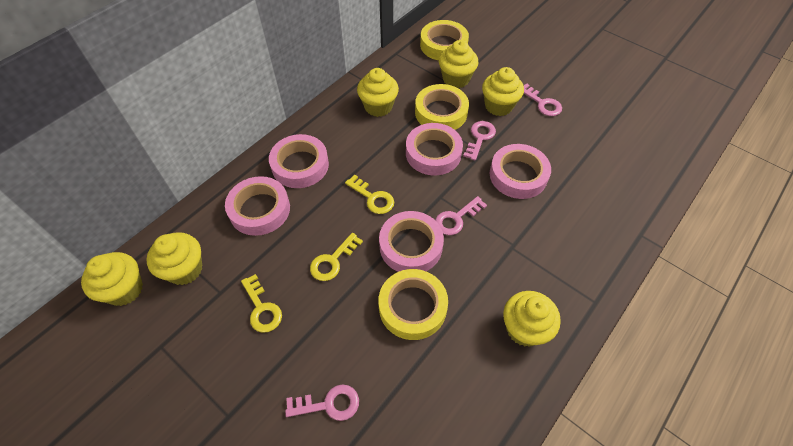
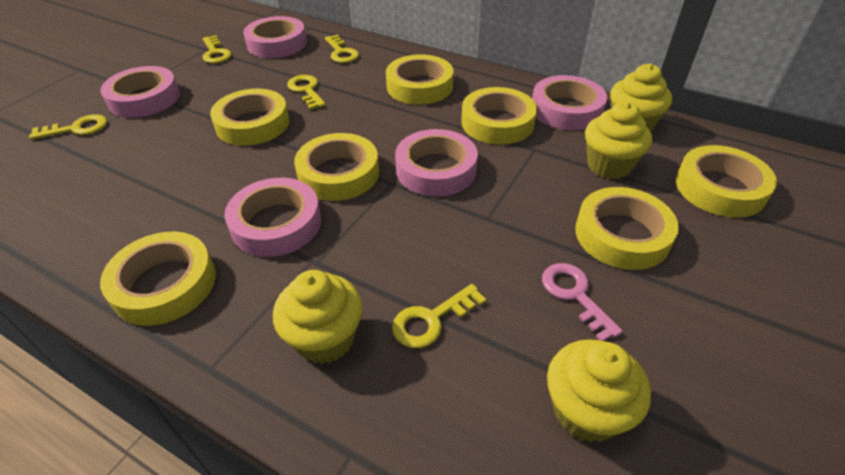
pink key: [285,384,359,421] [435,196,487,235] [463,121,496,161] [524,83,562,116] = 4 -> [542,263,623,341] = 1
yellow cupcake: [81,252,143,306] [146,232,202,285] [357,68,399,117] [439,40,478,88] [482,67,524,116] [503,291,561,347] = 6 -> [273,270,363,364] [547,339,651,443] [585,102,652,179] [610,63,672,132] = 4
yellow key: [241,274,282,333] [310,233,363,281] [345,175,394,214] = 3 -> [29,114,107,140] [202,35,231,64] [287,75,326,110] [325,35,359,63] [392,284,486,348] = 5
yellow tape: [378,269,448,340] [415,84,469,130] [420,20,469,60] = 3 -> [100,232,216,326] [210,89,289,146] [294,133,379,201] [386,54,453,105] [461,87,537,145] [575,187,679,270] [676,145,777,218] = 7

